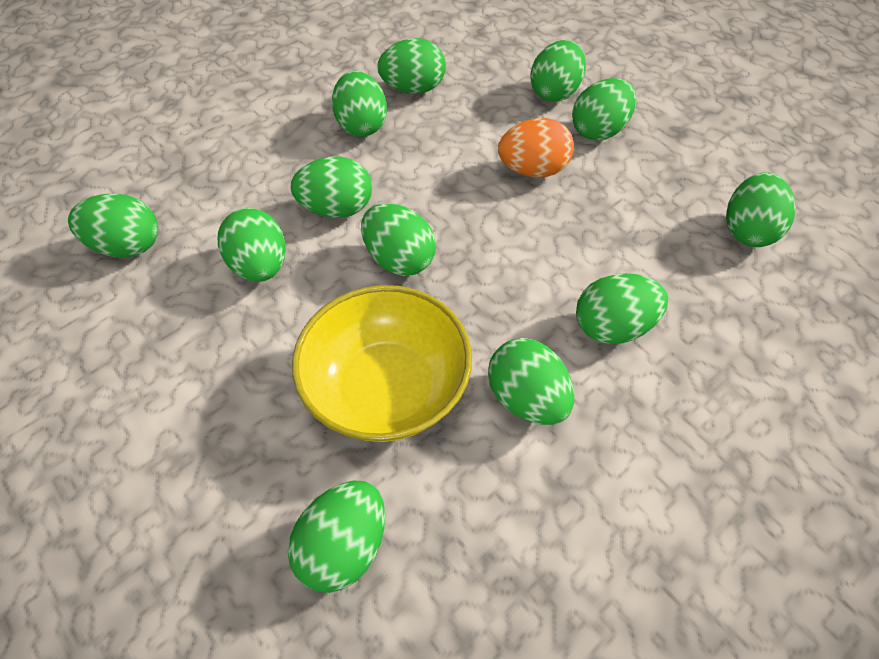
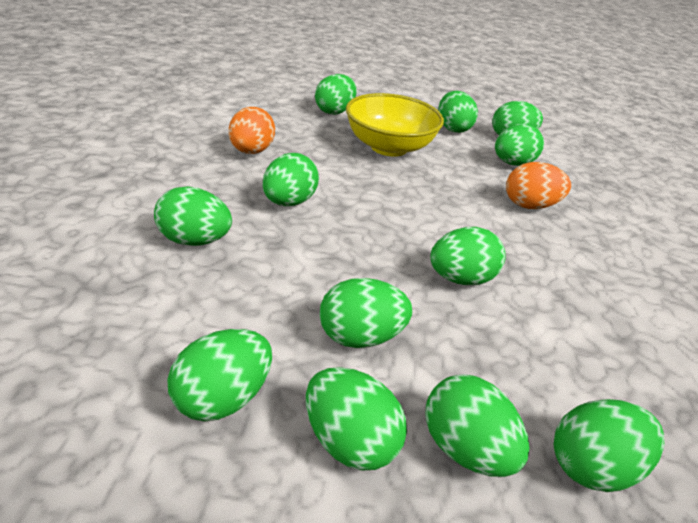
orange egg: [498,118,574,177] = 1 -> [229,107,275,154] [506,162,571,209] = 2

